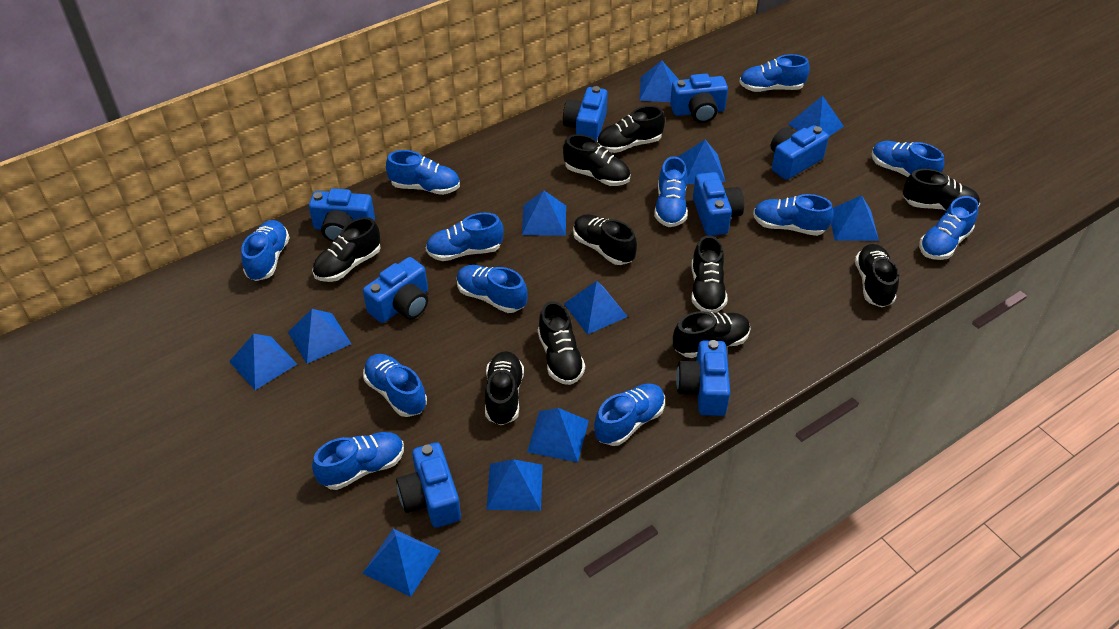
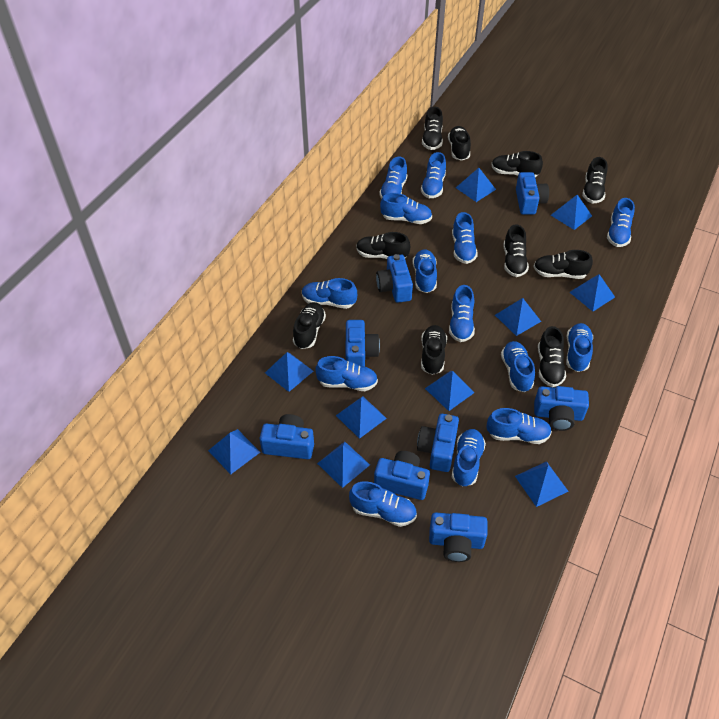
blue pyramid: [229,334,297,390] [288,309,351,364] [362,529,440,597] [486,459,543,511] [522,190,566,236] [527,408,589,462] [564,281,628,335] [639,60,679,102] [678,140,726,184] [788,95,844,136] [831,195,879,241] = 11 -> [208,429,260,474] [265,352,313,392] [317,442,370,488] [336,396,387,439] [425,371,475,411] [456,168,496,202] [495,298,541,336] [515,461,569,507] [551,195,592,230] [569,274,615,311] = 10
blue shoe: [241,220,290,281] [312,432,404,490] [363,354,427,417] [386,150,460,195] [425,213,503,261] [457,265,528,313] [594,384,665,446] [654,156,688,227] [739,54,809,92] [753,194,834,236] [872,141,944,177] [919,196,979,260] = 12 -> [302,278,357,309] [315,356,378,391] [349,481,417,527] [379,157,408,199] [380,193,432,224] [413,249,437,293] [421,152,446,198] [449,285,475,342] [452,212,478,264] [452,429,486,487] [486,408,552,444] [501,341,535,392] [566,323,593,372] [607,198,635,247] = 14

